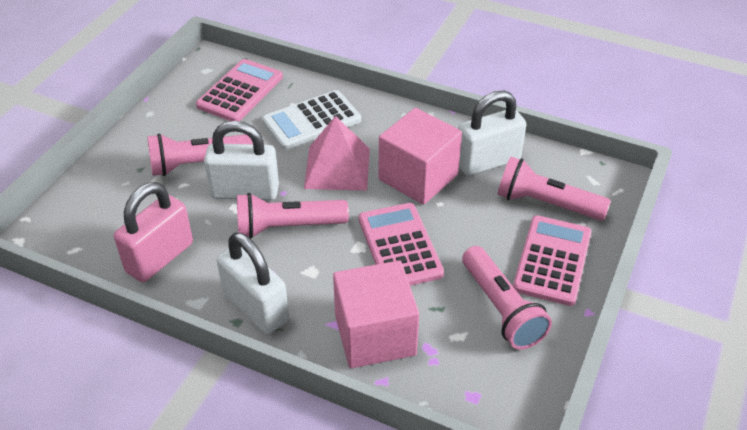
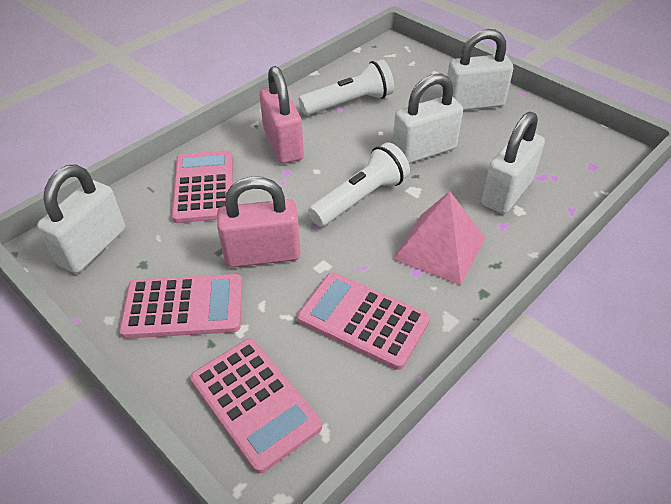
pink calculator: [196,59,283,121] [359,203,444,286] [513,215,591,306] = 3 -> [119,274,243,339] [172,150,233,223] [190,338,322,473] [297,272,430,370] = 4
pink cube: [333,261,419,368] [379,108,462,205] = 2 -> none = 0
pink flashlight: [147,134,253,176] [237,193,349,238] [462,246,552,350] [497,157,611,221] = 4 -> none = 0
pink padlock: [114,182,193,282] = 1 -> [217,176,301,268] [259,66,304,164] = 2
white calculator: [262,90,361,150] = 1 -> none = 0
white flashlight: none = 0 -> [299,60,394,115] [308,142,410,227] = 2
white padlock: [204,121,279,200] [217,232,289,334] [458,91,526,176] = 3 -> [37,165,125,273] [393,73,463,164] [447,29,513,111] [482,112,545,214] = 4

